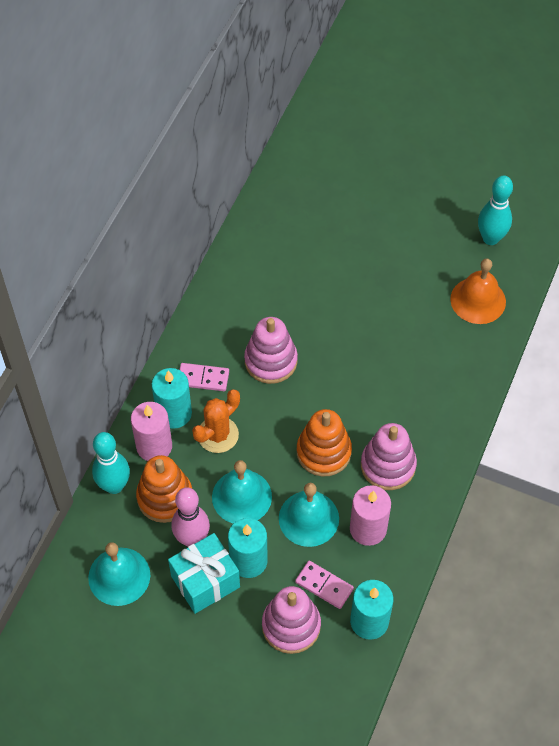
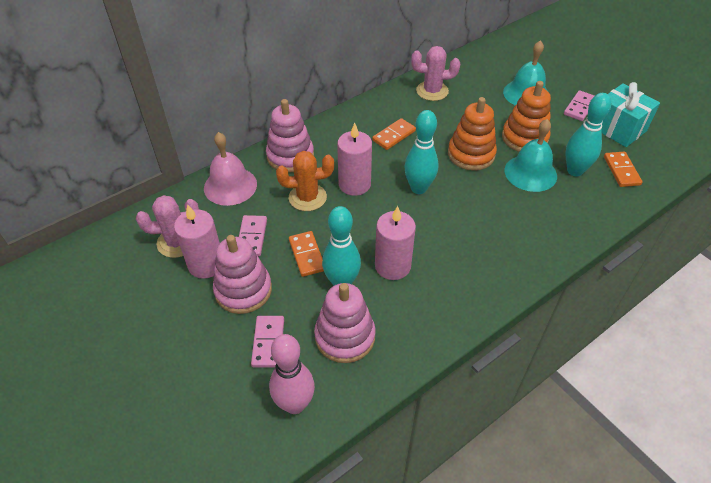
orange bell: [450,258,506,324] = 1 -> none = 0
orange domino: none = 0 -> [289,231,324,277] [372,118,416,150] [604,152,643,187] = 3
pink bell: none = 0 -> [204,132,257,206] = 1
pink cactus: none = 0 -> [136,195,199,258] [411,46,460,101] = 2
pink candle: [131,402,172,461] [350,485,391,546] = 2 -> [174,204,220,279] [337,123,372,196] [375,206,416,280] = 3
pink domino: [180,363,229,391] [295,561,354,609] = 2 -> [239,215,267,256] [251,316,284,367] [564,90,594,121] = 3
turquoise bell: [88,542,150,606] [212,460,272,524] [279,483,339,547] = 3 -> [503,40,547,106] [505,119,557,192] = 2
turquoise bowling pin: [92,432,130,494] [478,175,513,245] = 2 -> [322,206,361,286] [404,110,439,194] [565,93,611,176] = 3
turquoise candle: [152,368,192,429] [228,518,268,578] [350,580,393,640] = 3 -> none = 0

